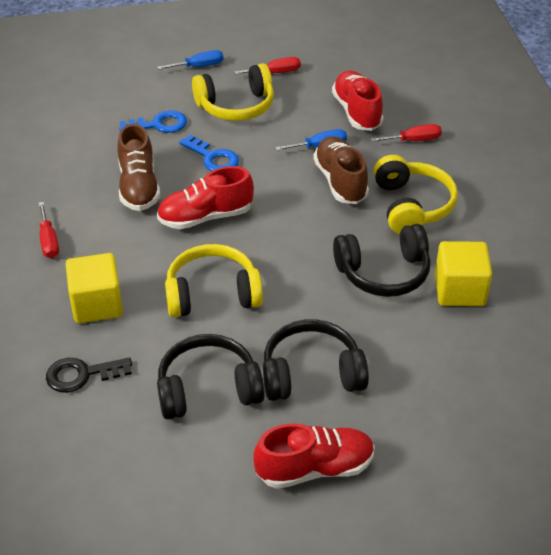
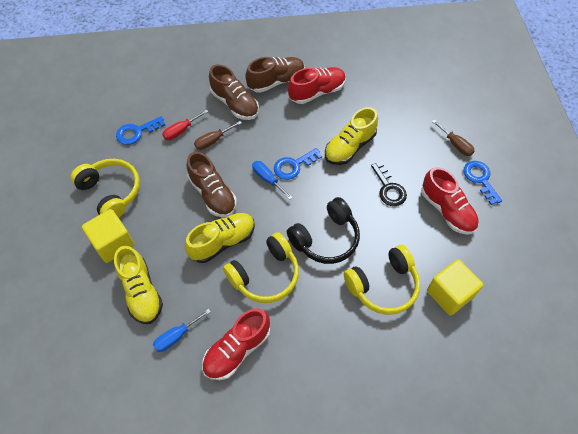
black headphones: [157,334,265,420] [263,319,369,401] [333,224,430,297] = 3 -> [287,197,360,264] = 1
blue key: [119,110,187,133] [179,135,239,171] = 2 -> [116,116,165,145] [274,148,322,180] [463,161,502,205] = 3
brown screwdriver: none = 0 -> [194,121,242,150] [431,120,475,156] = 2
brown shoe: [117,124,160,211] [313,136,369,204] = 2 -> [187,152,237,218] [209,64,259,120] [245,57,305,93] = 3
red screwdriver: [39,202,59,258] [234,57,301,75] [370,124,442,142] = 3 -> [162,109,209,140] = 1
yellow shoe: none = 0 -> [114,246,163,324] [185,213,255,263] [325,107,378,165] = 3

